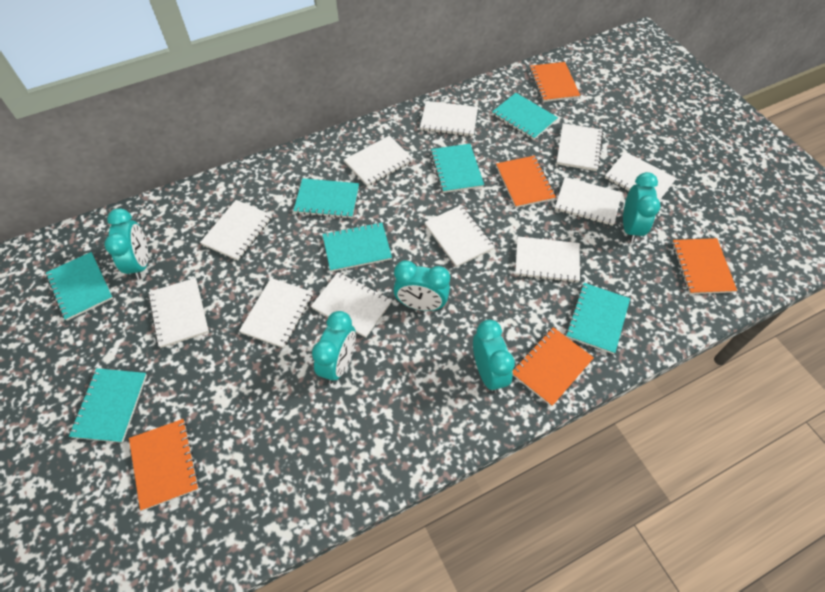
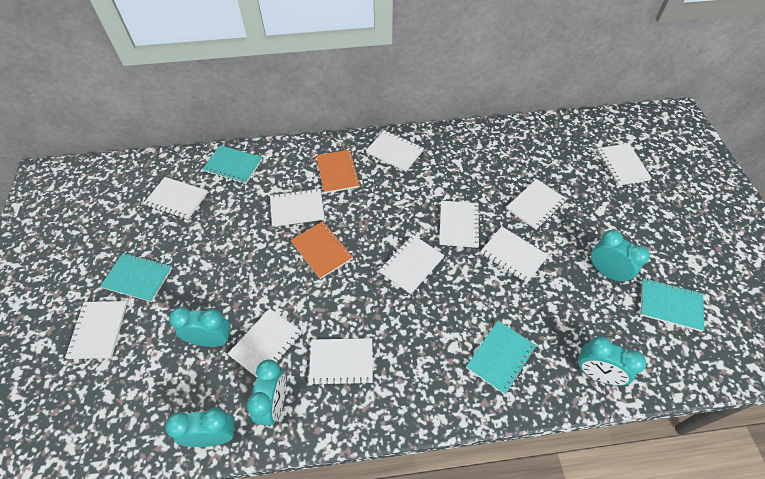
orange notebook: [129,419,199,511] [496,156,556,208] [513,327,594,407] [529,62,580,102] [672,238,737,294] = 5 -> [290,221,353,279] [316,150,360,193] = 2
turquoise notebook: [46,252,113,321] [69,368,147,443] [293,178,359,219] [322,222,392,272] [430,144,484,193] [492,93,558,140] [566,283,630,354] = 7 -> [100,253,172,302] [202,145,262,184] [466,321,537,395] [641,278,705,332] = 4

